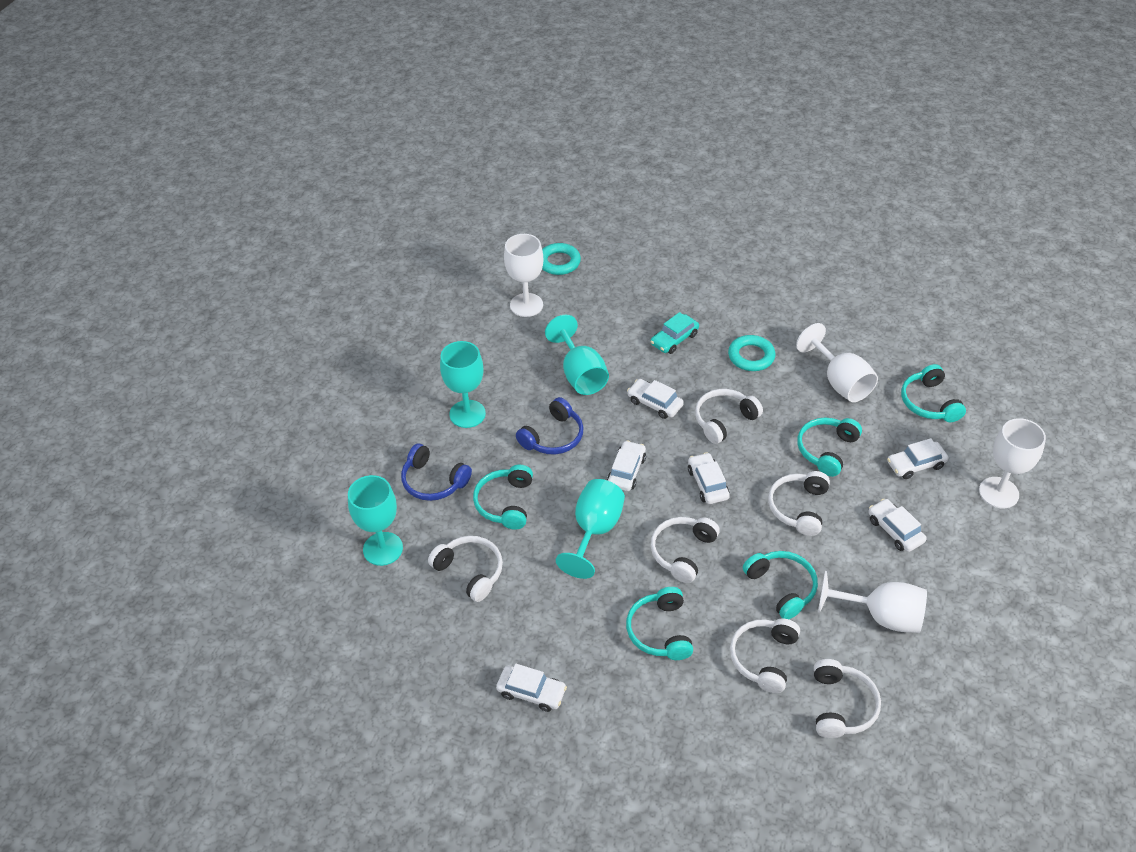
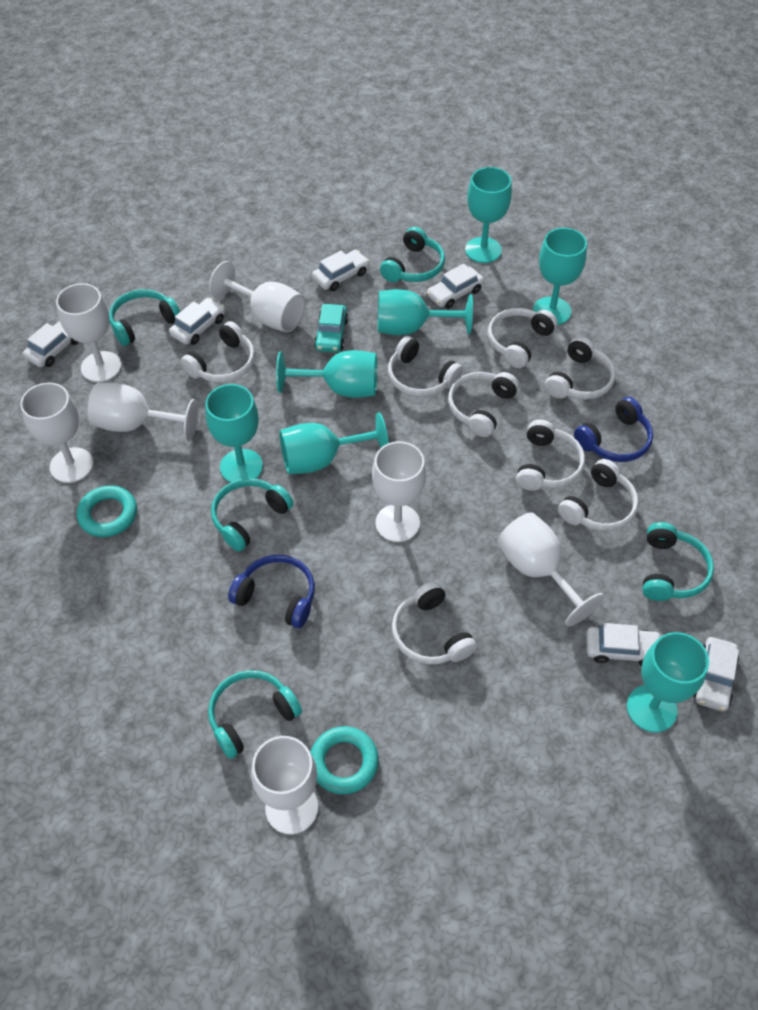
turquoise goblet: [348,475,403,566] [440,341,486,428] [545,315,609,395] [556,479,625,579] = 4 -> [205,384,263,483] [276,350,377,398] [279,412,389,474] [378,289,473,335] [465,167,512,263] [533,228,587,325] [627,632,709,732] = 7
white goblet: [504,234,543,317] [796,323,878,402] [818,571,927,633] [979,418,1046,508] = 4 -> [20,383,93,483] [56,283,121,382] [88,382,199,441] [209,261,305,333] [251,736,318,835] [372,441,426,542] [497,513,605,626] = 7
white headphones: [428,536,503,602] [651,517,720,583] [695,389,763,444] [730,618,800,693] [768,471,830,536] [814,659,881,738] = 6 -> [181,321,255,383] [388,336,463,397] [392,581,477,664] [448,372,519,437] [488,308,557,368] [516,420,585,491] [545,336,615,400] [558,459,639,531] = 8

